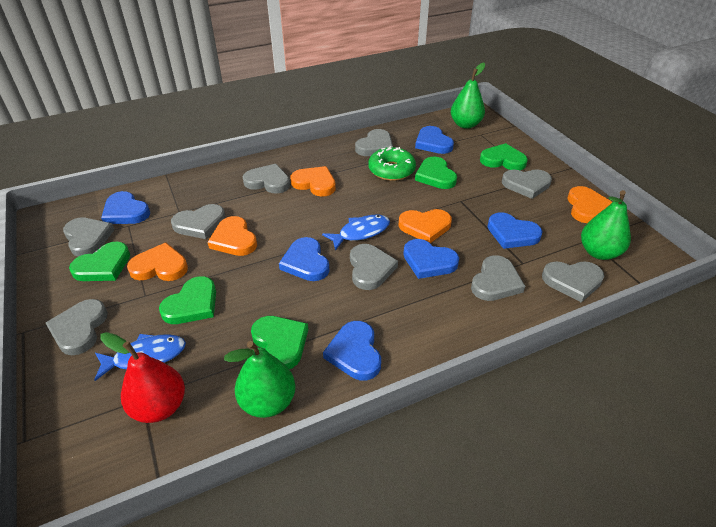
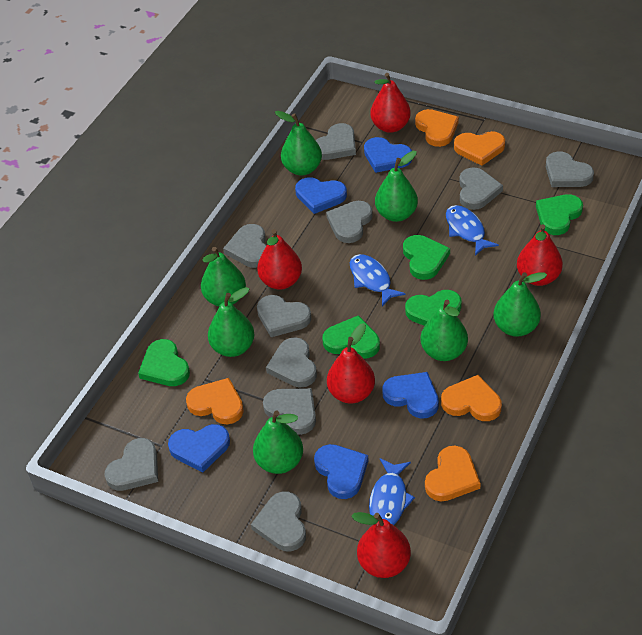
blue fish: [94,334,186,381] [322,215,390,251] = 2 -> [350,254,406,306] [369,458,415,525] [446,205,499,256] = 3
blue heart: [101,191,150,224] [279,237,329,281] [323,321,381,380] [403,239,459,279] [415,126,454,154] [487,212,543,249] = 6 -> [168,424,230,473] [295,177,347,214] [314,444,369,499] [364,137,412,173] [382,372,439,419] = 5
green donut: [368,146,416,181] = 1 -> none = 0
green pear: [224,341,296,418] [451,63,485,129] [581,190,631,260] = 3 -> [201,247,246,306] [208,287,254,357] [253,411,303,474] [275,111,322,176] [375,151,418,222] [420,300,468,361] [493,272,547,337] = 7
grey heart: [46,299,108,355] [63,218,115,257] [171,204,225,239] [243,164,290,193] [350,244,398,290] [355,129,393,156] [471,255,525,301] [502,169,552,199] [542,261,605,302] = 9 -> [104,438,158,491] [223,224,267,268] [251,491,306,551] [257,295,311,337] [263,388,316,435] [266,337,317,388] [316,123,356,160] [326,201,373,243] [459,167,503,210] [546,151,594,187] = 10
red pear: [100,332,185,423] = 1 -> [257,229,302,290] [327,323,375,404] [351,512,411,578] [370,73,411,133] [517,224,563,286] = 5

